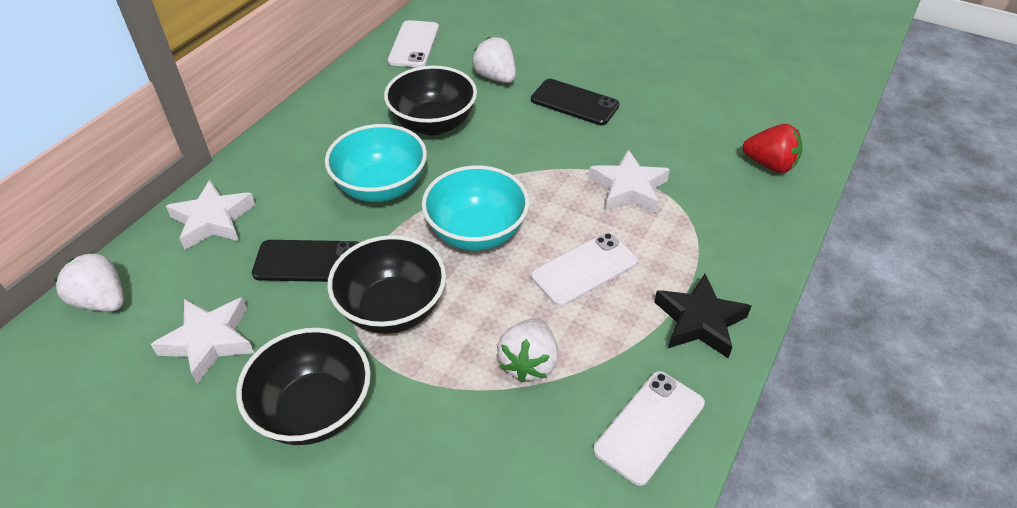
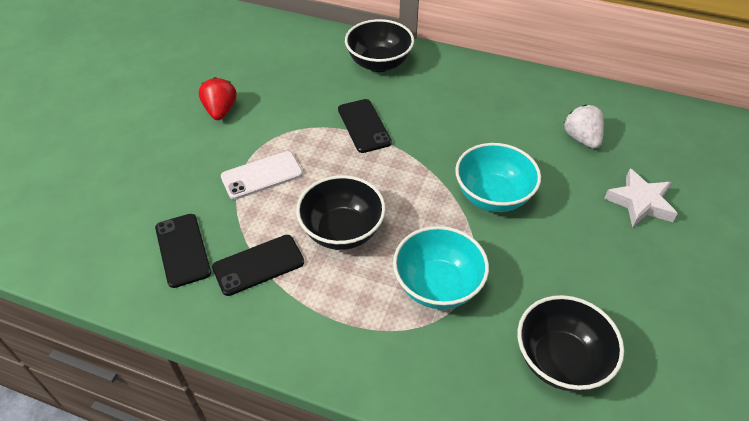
black phone: [252,240,359,282] [531,79,620,125] = 2 -> [155,214,211,288] [212,235,304,296] [338,99,392,153] = 3
black star: [654,274,751,358] = 1 -> none = 0
white phone: [388,20,439,67] [531,233,638,306] [593,371,705,486] = 3 -> [221,151,303,200] = 1
white star: [150,298,254,384] [166,180,255,250] [589,149,670,213] = 3 -> [604,169,678,227] = 1
white strawberry: [54,252,124,311] [472,37,516,83] [497,318,558,382] = 3 -> [564,104,604,149] = 1

